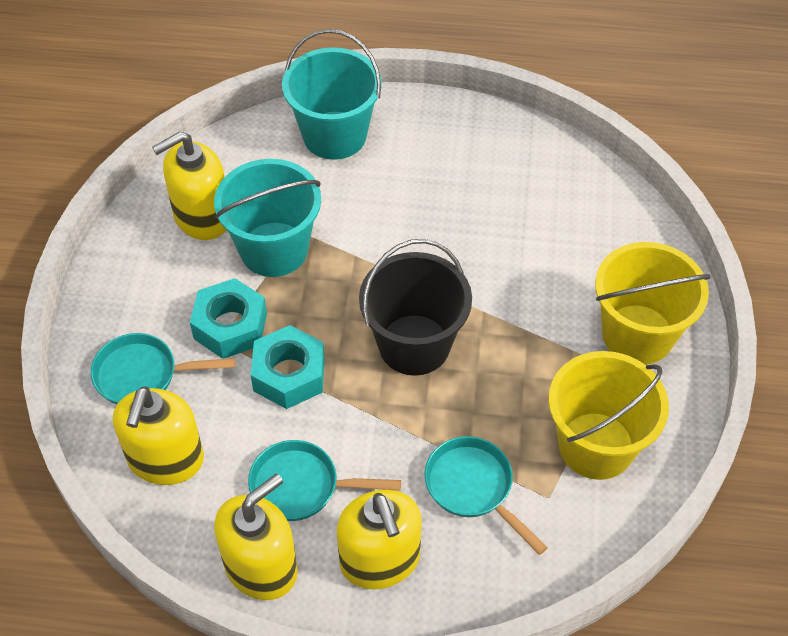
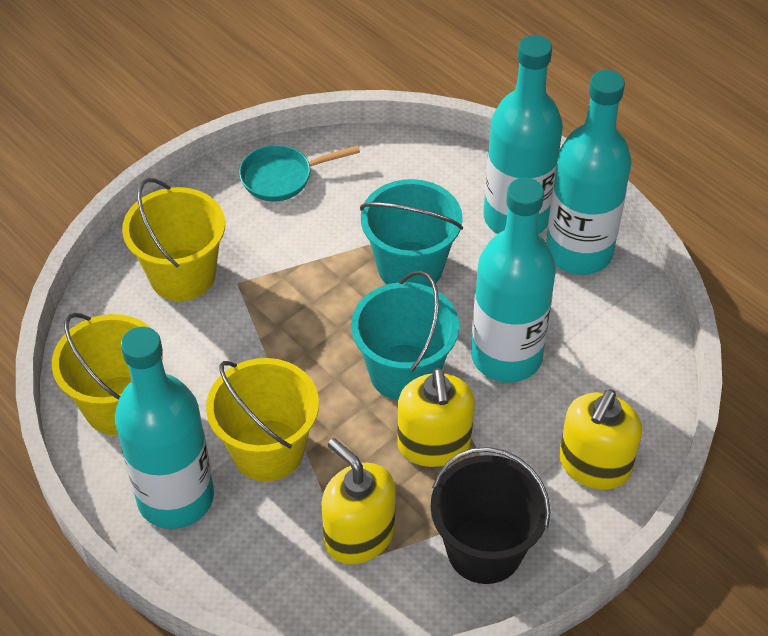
turquoise bottle: none = 0 -> [115,327,214,529] [471,178,556,383] [483,35,563,234] [546,70,632,275] = 4
turquoise nut: [190,278,267,359] [251,325,325,409] = 2 -> none = 0
turquoise pan: [91,333,236,405] [248,440,401,521] [424,436,548,555] = 3 -> [239,145,360,202] = 1
yellow bucket: [548,351,669,480] [595,242,710,365] = 2 -> [52,313,163,435] [122,178,225,301] [206,358,319,482] = 3
yellow soap dispenser: [113,386,204,485] [152,132,226,240] [214,474,298,600] [337,490,422,589] = 4 -> [321,438,396,564] [397,368,475,467] [559,389,642,490] = 3

